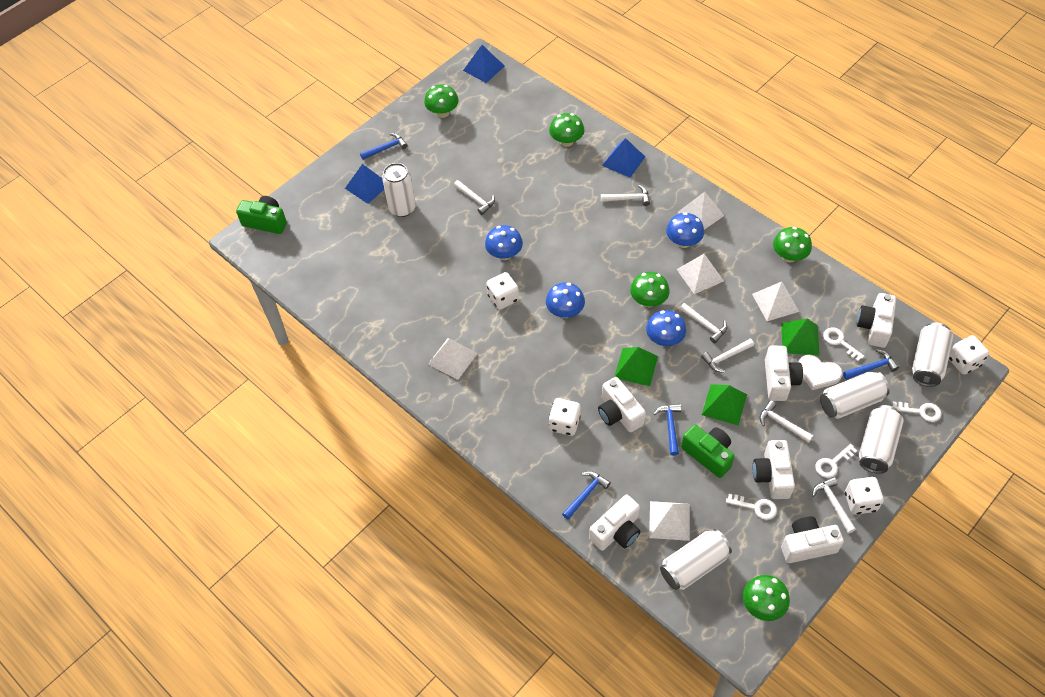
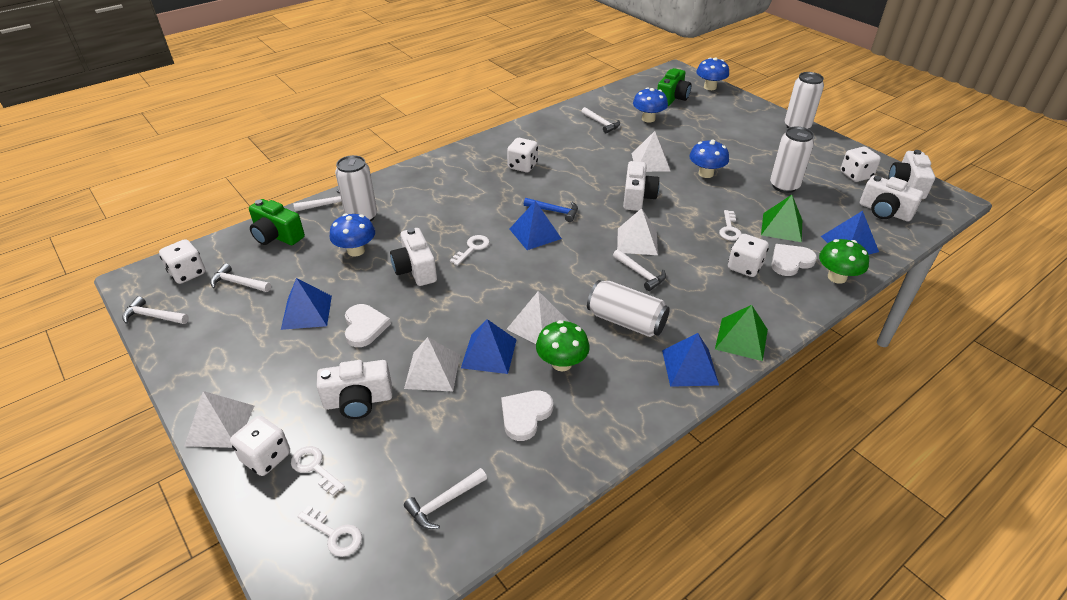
blue hammer: [360,133,407,160] [562,471,611,520] [653,404,681,456] [843,349,899,380] = 4 -> [524,198,578,222] = 1
blue pyramid: [345,164,384,204] [463,45,504,83] [602,138,645,178] = 3 -> [281,278,332,330] [461,319,517,374] [509,201,562,250] [662,333,719,387] [821,211,879,255] = 5
green mushroom: [424,85,459,118] [549,113,584,147] [630,272,670,307] [743,575,790,621] [773,227,812,263] = 5 -> [536,320,590,371] [819,239,869,284] = 2
green pyramid: [614,347,658,386] [702,384,747,425] [781,318,820,356] = 3 -> [715,305,768,361] [761,195,802,242] = 2
white camera: [589,495,640,551] [598,377,646,432] [753,440,795,499] [765,346,803,401] [781,516,844,563] [857,293,896,348] = 6 -> [317,360,393,419] [390,228,437,286] [623,161,660,211] [860,175,924,222] [888,150,935,199] = 5
white can: [382,163,416,217] [660,529,732,590] [820,371,890,419] [859,405,904,474] [912,322,953,387] = 5 -> [335,155,377,221] [587,280,670,337] [770,126,814,193] [785,72,824,129] = 4
white dice: [486,272,519,310] [549,398,581,436] [845,477,884,515] [949,335,989,375] = 4 -> [159,239,205,284] [230,416,290,476] [507,138,538,172] [728,234,769,277] [840,147,881,182] = 5
white heart: [798,355,843,390] = 1 -> [345,304,391,347] [501,390,553,441] [771,244,817,276] = 3

